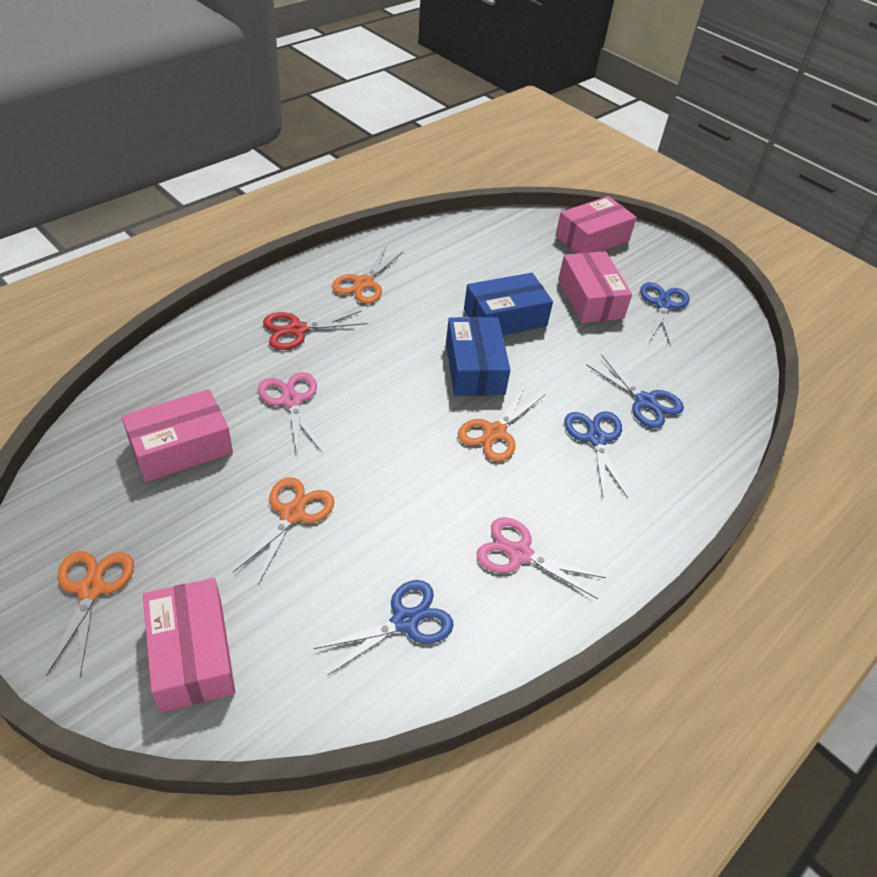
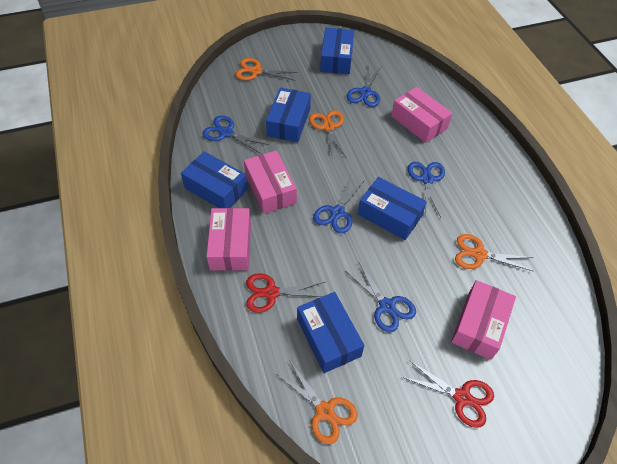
blue box: [446,317,510,396] [464,273,553,335] = 2 -> [181,151,248,208] [266,87,311,142] [297,292,364,373] [320,28,354,74] [358,177,427,240] = 5
blue scissors: [314,580,454,676] [564,411,628,499] [586,354,684,428] [640,282,689,347] = 4 -> [202,115,269,154] [313,176,365,233] [346,263,416,332] [347,64,381,107] [408,162,445,218] = 5
pink scissors: [258,372,323,456] [477,517,606,599] = 2 -> none = 0
red scissors: [263,310,368,350] = 1 -> [246,273,325,313] [402,360,494,428] = 2

